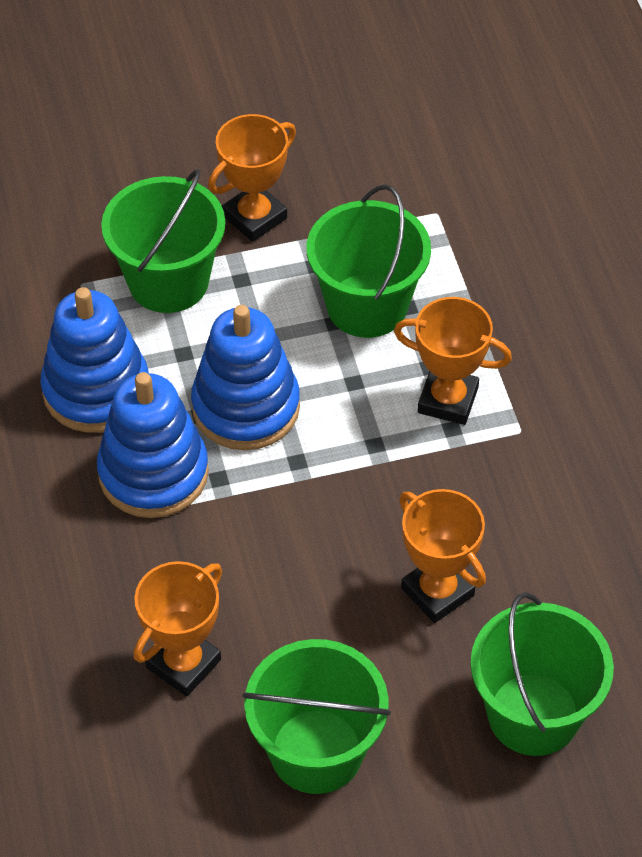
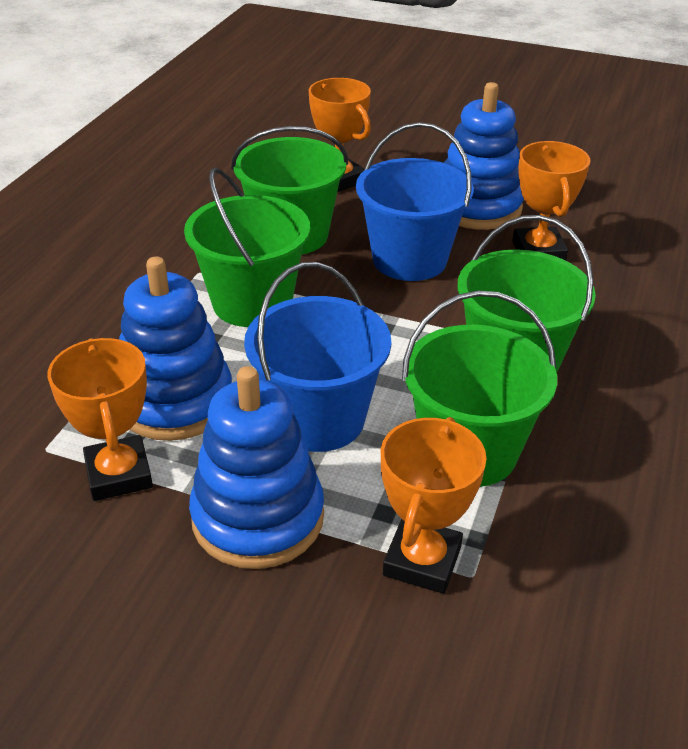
blue bucket: none = 0 -> [244,262,391,452] [356,122,473,281] = 2

